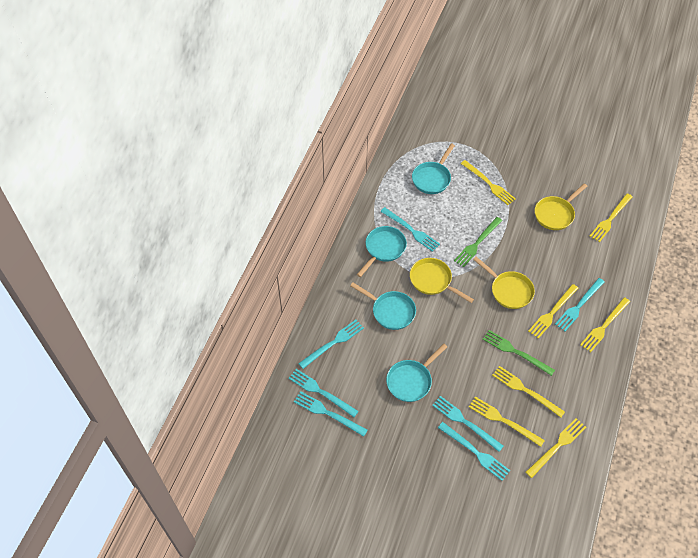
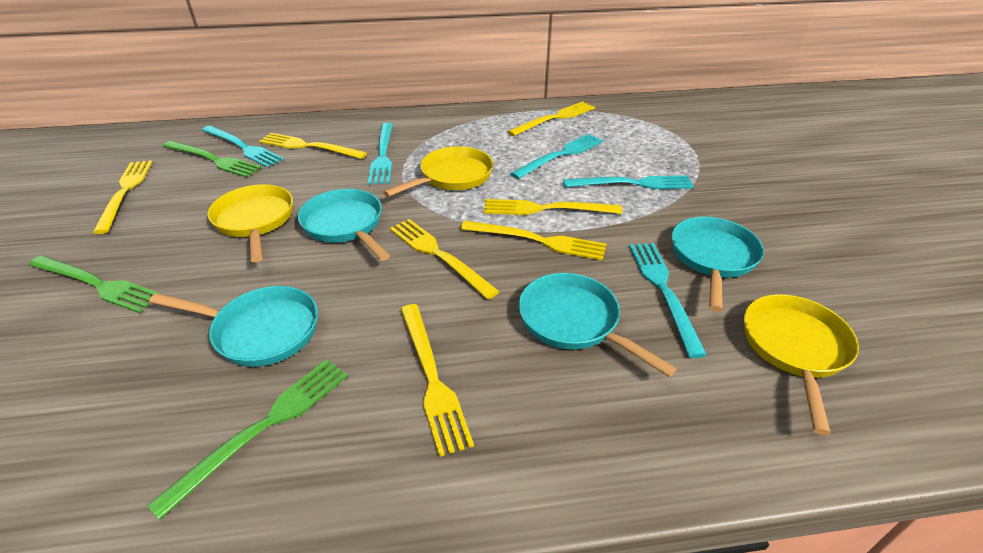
green fork: [454,217,502,267] [482,330,555,376] = 2 -> [29,255,161,313] [147,359,348,520] [163,141,261,177] = 3
turquoise fork: [289,369,359,417] [294,391,368,437] [298,320,364,369] [380,207,440,252] [432,396,504,452] [438,422,510,481] [555,278,605,331] = 7 -> [202,125,284,167] [368,123,393,184] [510,134,603,179] [563,175,694,189] [629,243,707,358] = 5

